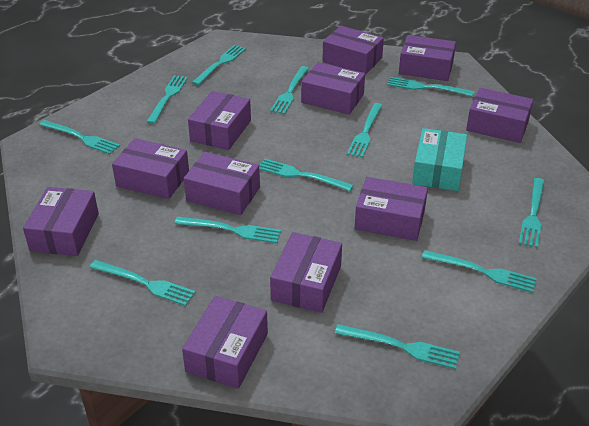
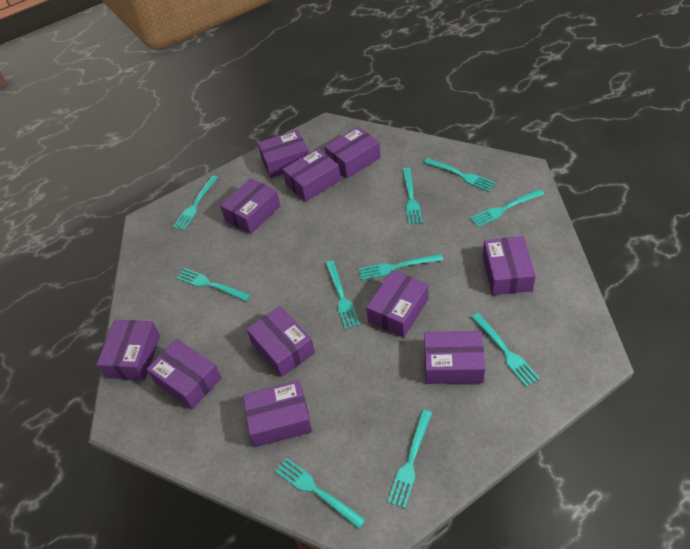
turquoise box: [412,128,467,191] = 1 -> none = 0
turquoise fork: [39,120,120,154] [89,260,196,306] [147,75,188,124] [174,216,281,243] [192,45,246,85] [259,159,354,191] [270,66,309,114] [335,324,460,369] [347,103,383,158] [387,77,475,97] [422,250,537,293] [519,178,545,248] = 12 -> [173,176,218,230] [176,268,250,301] [275,458,366,529] [325,260,360,330] [358,254,443,280] [387,410,432,508] [402,168,422,225] [423,158,495,191] [470,189,544,227] [471,313,540,387] = 10

